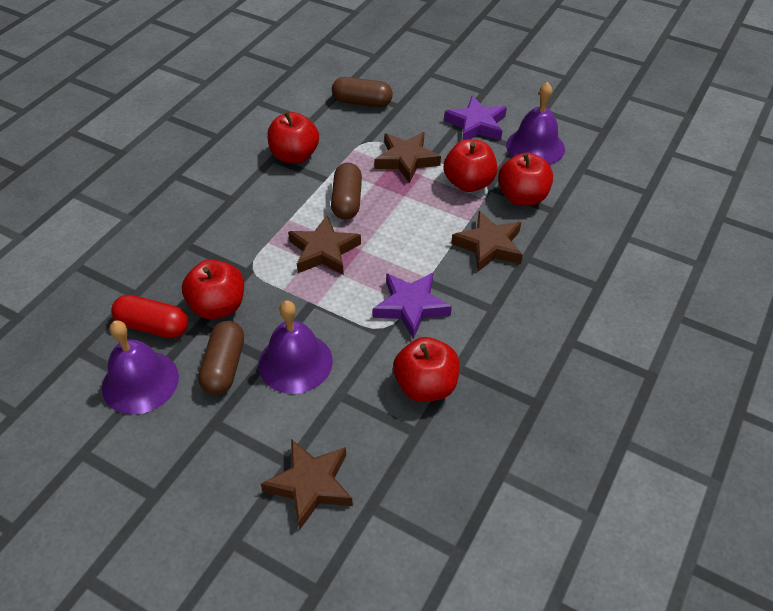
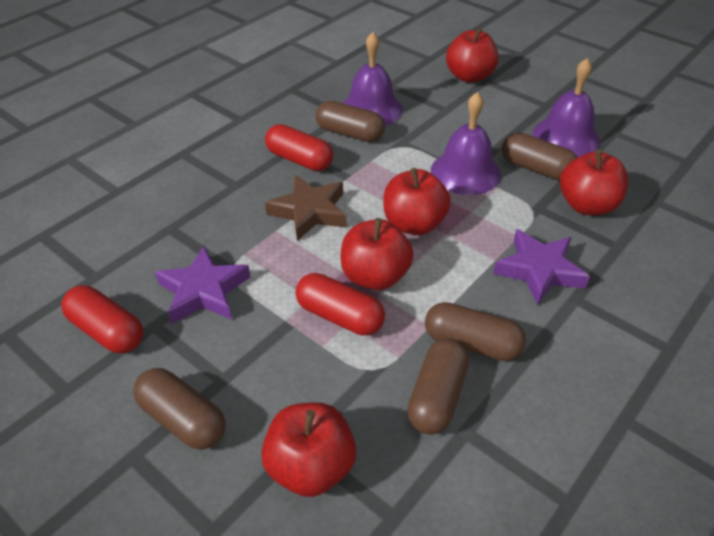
brown capsule: [198,321,244,395] [331,163,362,220] [332,77,393,107] = 3 -> [133,368,225,450] [316,101,385,142] [407,338,469,435] [425,302,526,361] [502,132,577,180] = 5
brown star: [261,439,353,530] [288,215,361,275] [375,132,441,183] [451,211,523,272] = 4 -> [265,175,346,241] = 1
red capsule: [111,295,188,338] = 1 -> [61,285,143,353] [265,124,333,171] [296,273,385,336] = 3

